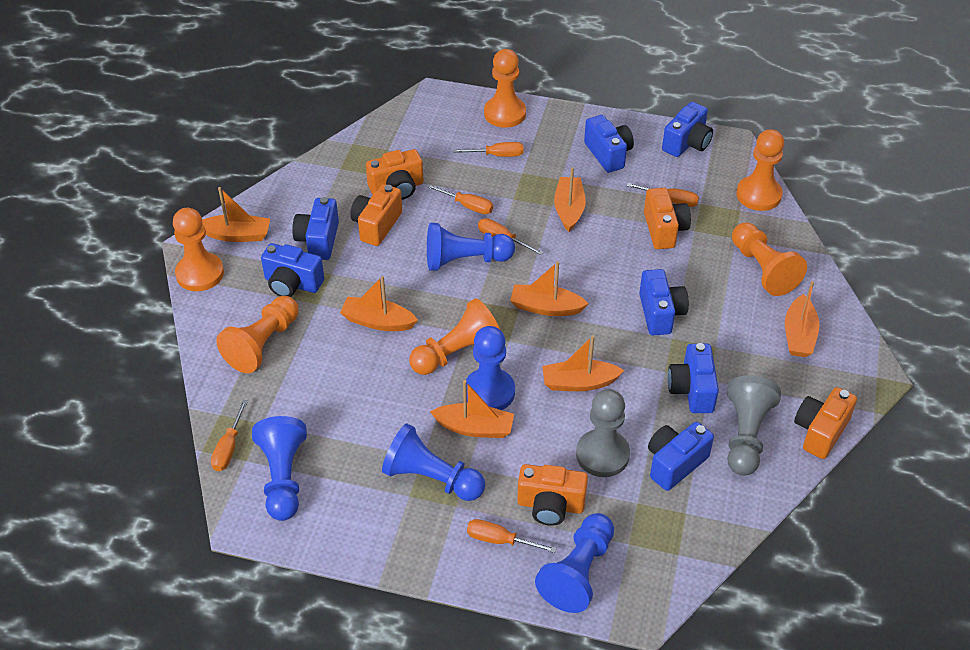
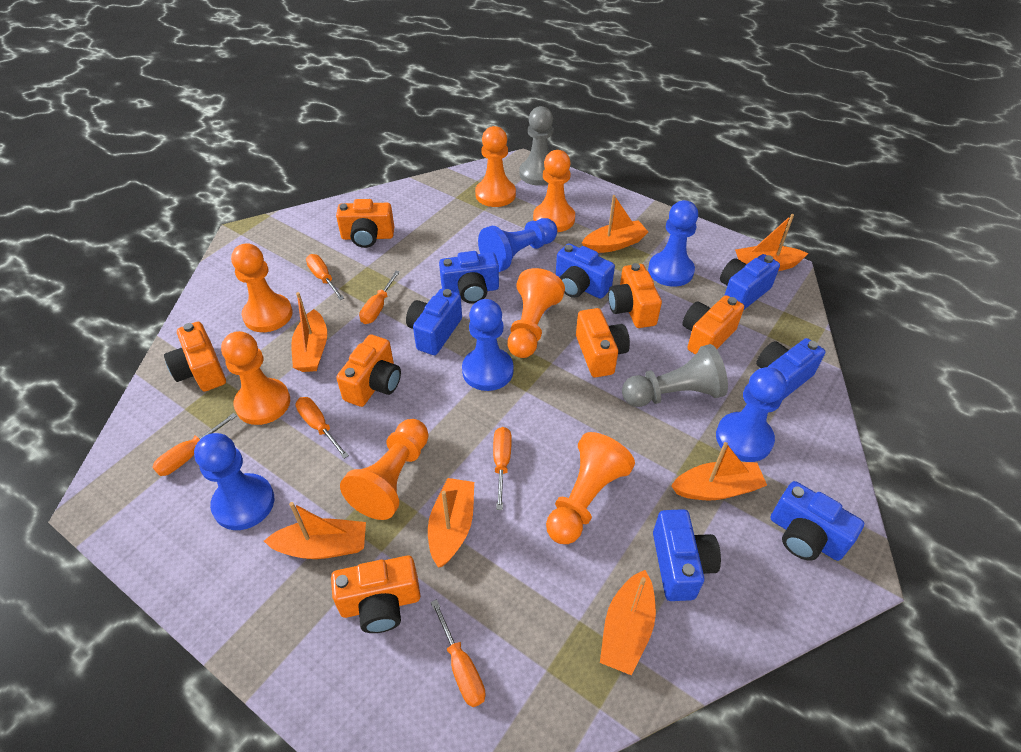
orange camera: [350,184,402,246] [366,149,423,200] [517,464,588,526] [644,188,691,249] [794,387,857,459] = 5 -> [164,322,226,392] [331,556,420,633] [336,199,394,248] [336,334,401,407] [576,308,630,378] [608,263,662,328] [682,295,744,355] = 7
orange pawn: [173,208,224,291] [216,296,299,373] [409,298,500,375] [484,49,526,128] [732,223,807,296] [736,129,784,211] = 6 -> [221,331,290,425] [231,243,292,332] [340,419,428,520] [475,126,516,207] [508,268,565,358] [533,150,575,232] [546,432,635,544] = 7

